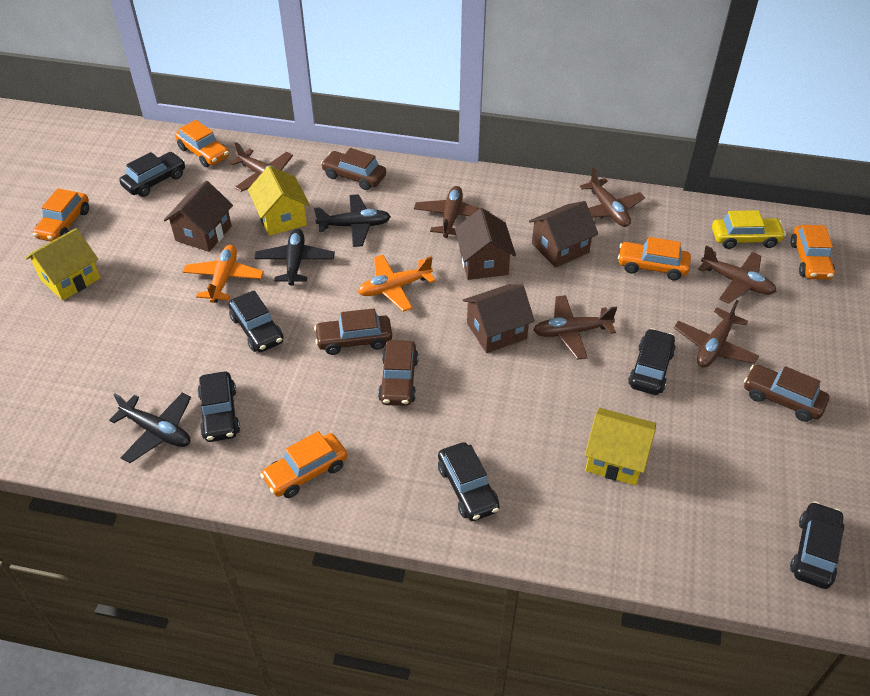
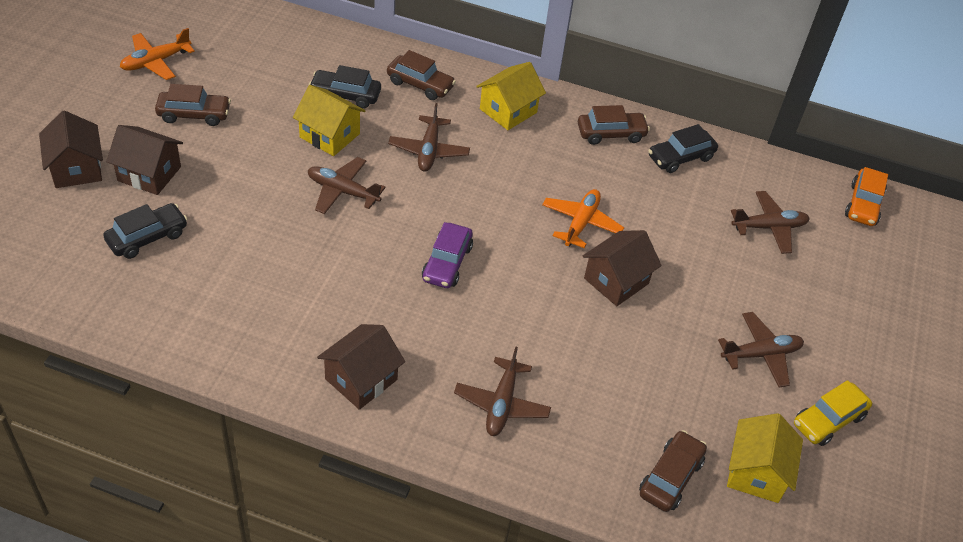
black car: [120,152,185,197] [197,371,240,442] [228,290,283,352] [438,442,500,521] [628,328,676,395] [790,501,844,589] = 6 -> [103,203,187,259] [309,65,381,109] [648,124,718,173] = 3
black plane: [109,393,191,463] [254,229,335,285] [314,194,391,247] = 3 -> none = 0
brown plane: [229,142,293,192] [414,186,490,238] [533,295,617,360] [580,168,645,227] [674,300,759,368] [698,246,776,304] = 6 -> [308,157,386,214] [388,103,470,172] [454,346,551,436] [718,312,804,388] [731,191,810,254] = 5
orange car: [33,188,89,242] [175,120,229,167] [260,431,348,498] [618,237,691,280] [790,225,835,280] = 5 -> [845,167,888,226] = 1
purple car: none = 0 -> [422,222,473,288] = 1

